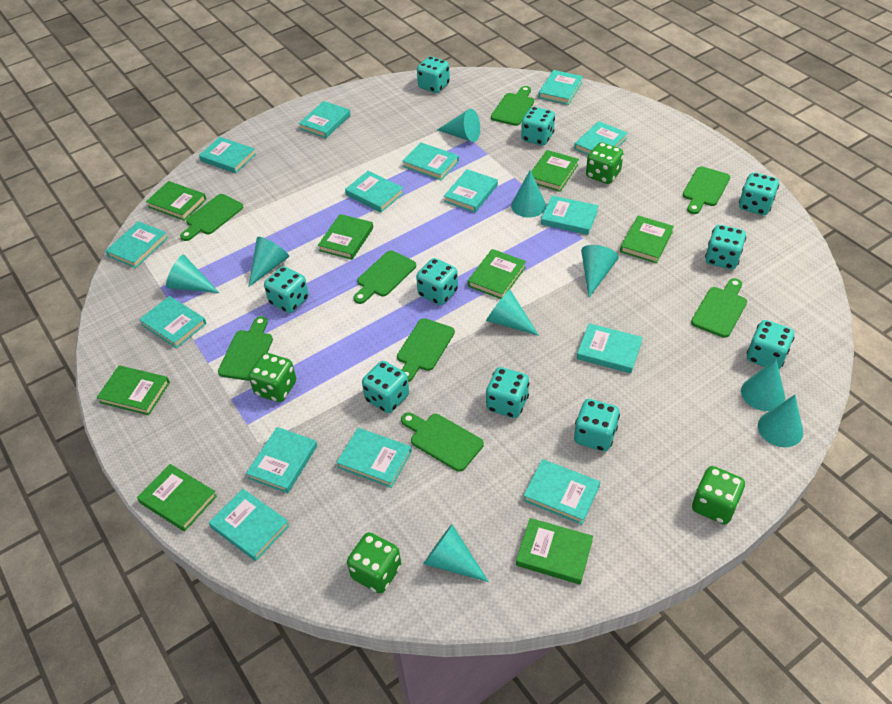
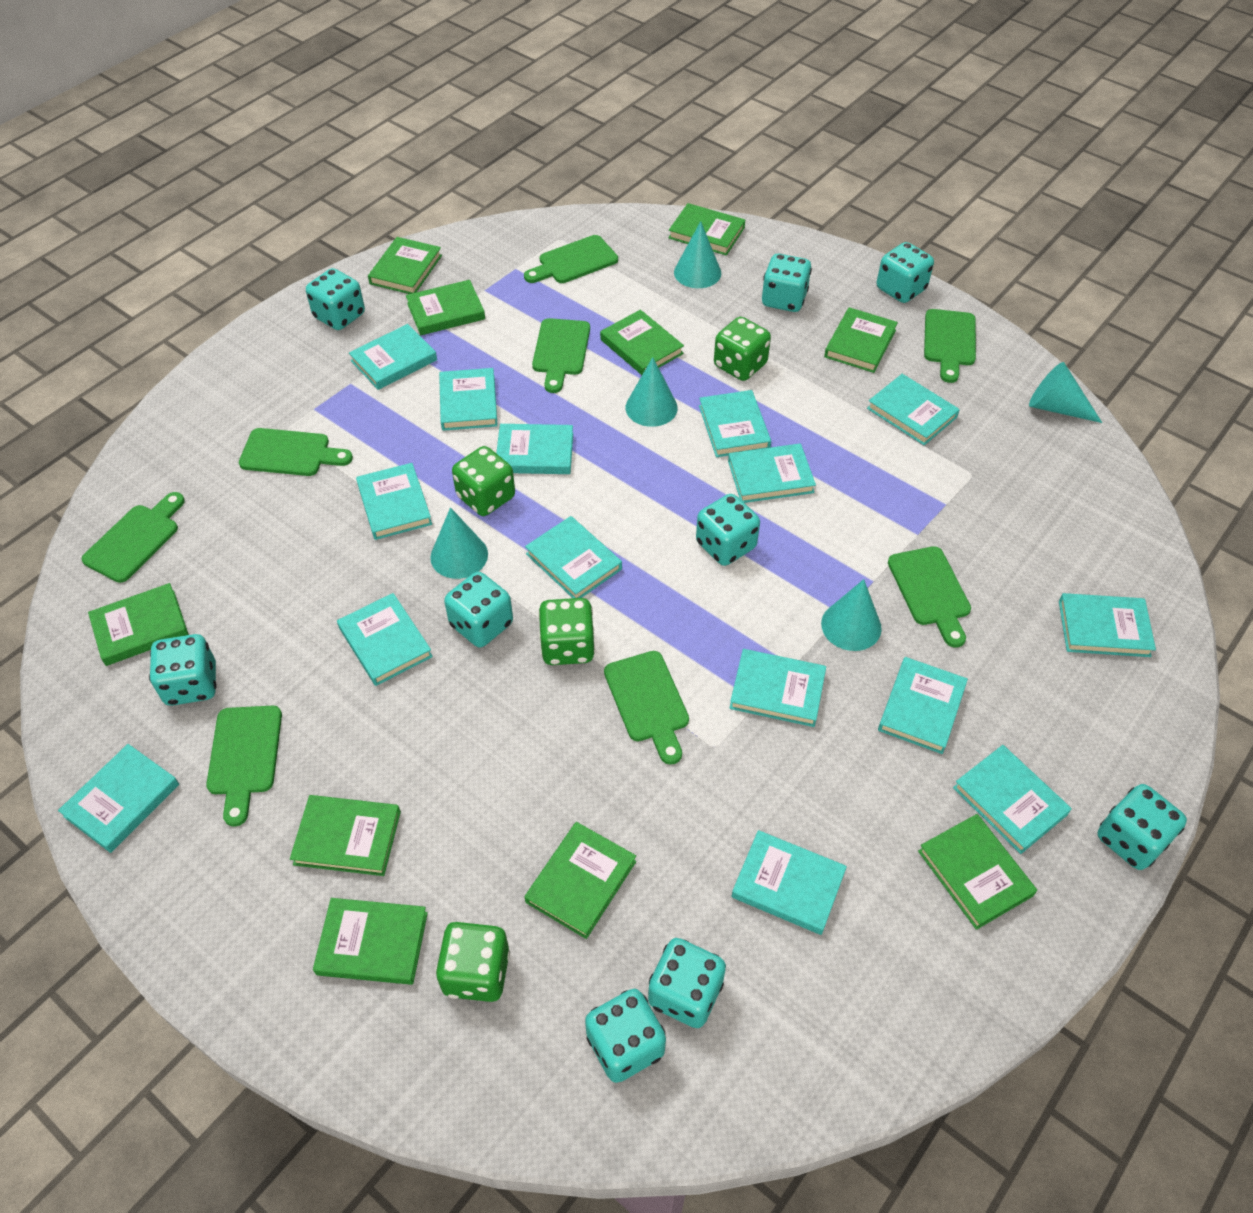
green book: [97,365,170,415] [137,464,217,531] [146,181,206,221] [318,214,373,260] [468,249,526,299] [516,518,593,584] [531,150,579,192] [620,216,674,263] = 8 -> [88,583,189,666] [290,795,401,876] [313,898,428,985] [368,237,442,294] [406,280,485,335] [524,822,636,939] [600,310,684,375] [668,203,745,255] [824,307,898,373] [918,814,1037,930] = 10
turquoise cone: [166,254,219,293] [248,237,289,287] [424,524,489,582] [437,109,480,142] [486,289,539,336] [511,170,546,218] [581,245,619,297] [741,359,785,411] [758,395,803,447] = 9 -> [430,507,488,579] [626,357,678,427] [674,221,721,288] [821,579,882,651] [1029,362,1102,423] = 5
turquoise dice: [264,266,309,313] [362,361,409,413] [416,258,458,305] [417,56,450,93] [486,367,530,418] [521,107,555,146] [574,399,620,452] [705,225,746,269] [739,172,779,215] [747,320,795,369] = 10 -> [149,634,217,706] [306,268,365,330] [444,572,513,647] [585,989,666,1083] [648,938,726,1028] [696,494,760,566] [762,254,812,312] [877,242,934,303] [1098,784,1187,870] = 9

